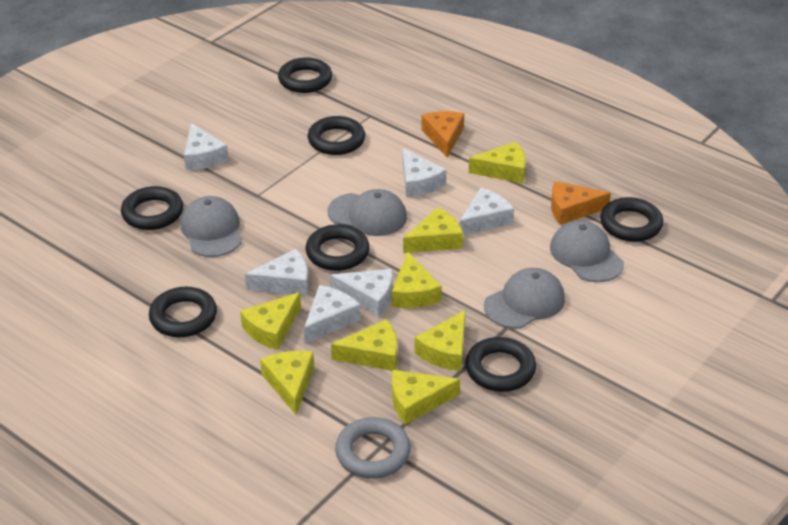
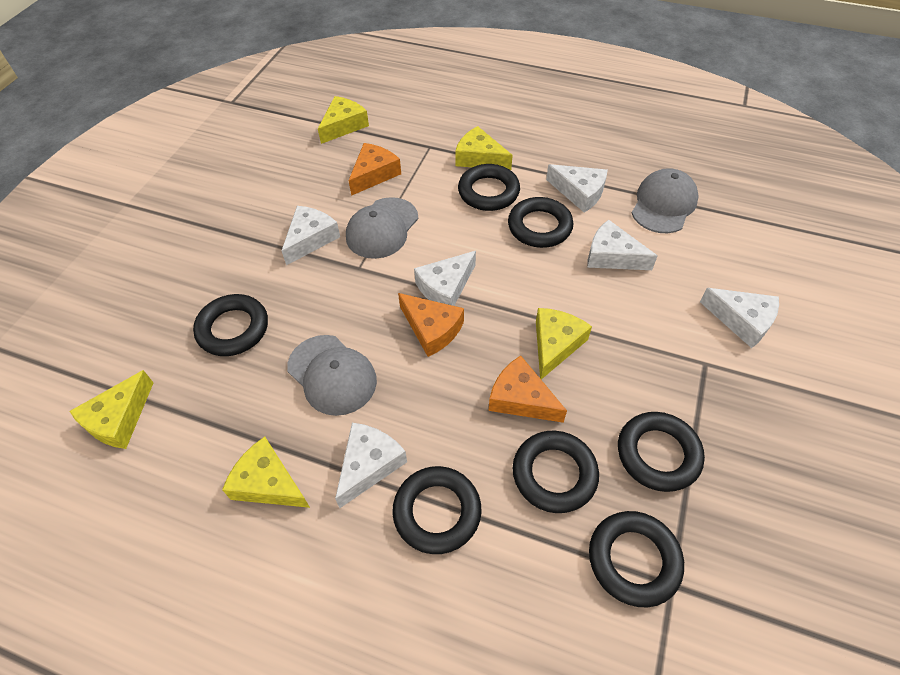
grey cap: [181,196,242,257] [328,189,407,236] [484,268,565,329] [550,220,624,282] = 4 -> [287,335,377,416] [346,197,418,259] [632,168,699,233] = 3
grey ring: [335,417,411,479] = 1 -> none = 0
orange cheese: [421,111,464,158] [551,181,611,225] = 2 -> [348,143,401,196] [398,293,464,357] [489,356,567,423] = 3
yellow cheese: [240,292,301,350] [260,351,314,415] [331,319,397,371] [392,251,442,308] [392,370,460,425] [403,207,463,253] [415,310,466,371] [469,142,526,183] = 8 -> [70,370,154,449] [222,437,310,508] [318,96,369,144] [455,126,513,170] [536,308,592,379] = 5

